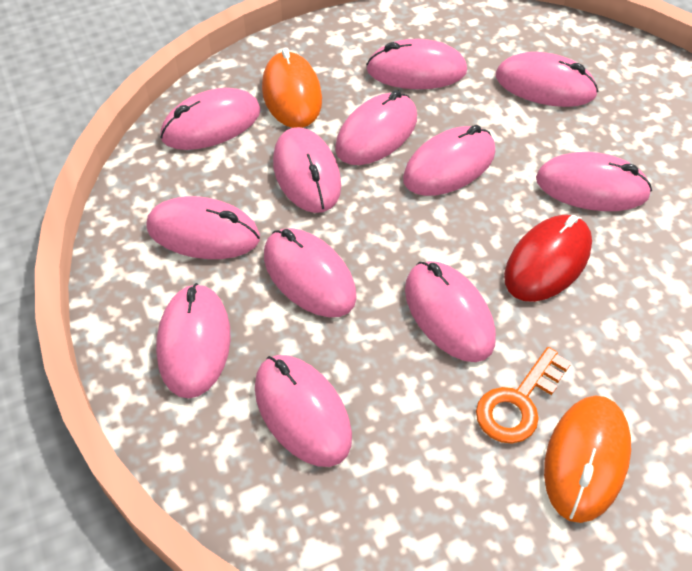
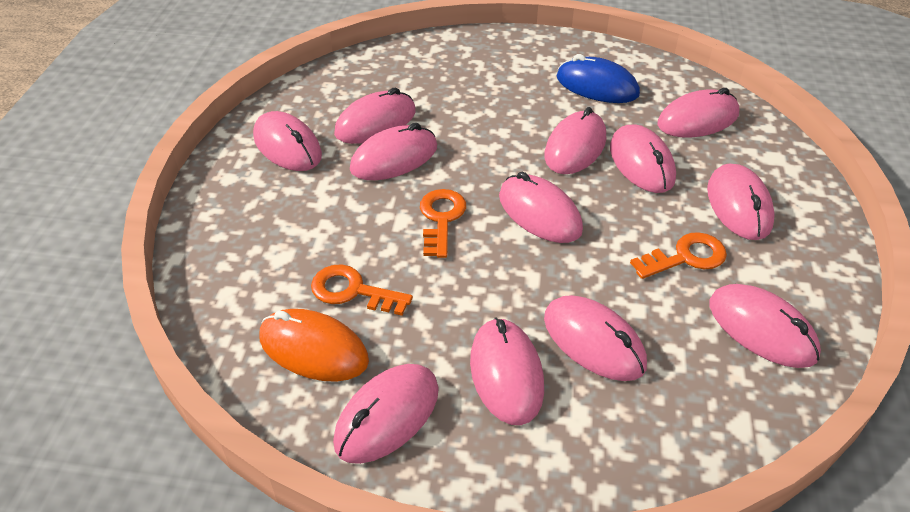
blue mouse: none = 0 -> [556,54,640,103] = 1
orange key: [476,347,571,444] = 1 -> [311,264,413,316] [420,189,466,258] [630,232,727,279] = 3
orange mouse: [262,48,322,128] [544,395,631,523] = 2 -> [260,309,369,382] = 1
red mouse: [504,215,592,302] = 1 -> none = 0

